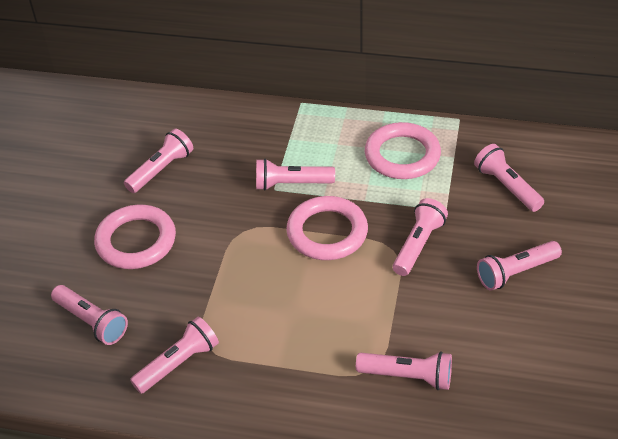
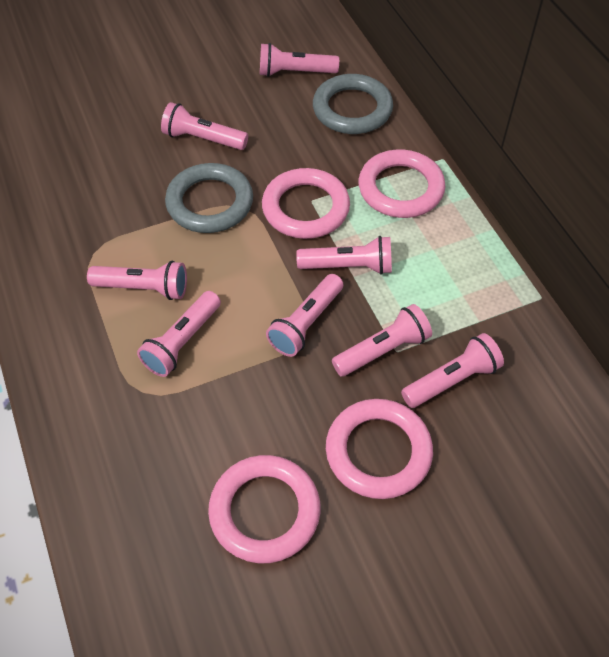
grey ring: none = 0 -> [165,163,253,233] [313,74,393,134] = 2
pink ring: [94,205,176,269] [286,196,368,260] [365,122,441,179] = 3 -> [208,455,321,563] [262,168,350,239] [326,399,433,499] [358,149,445,218] = 4

